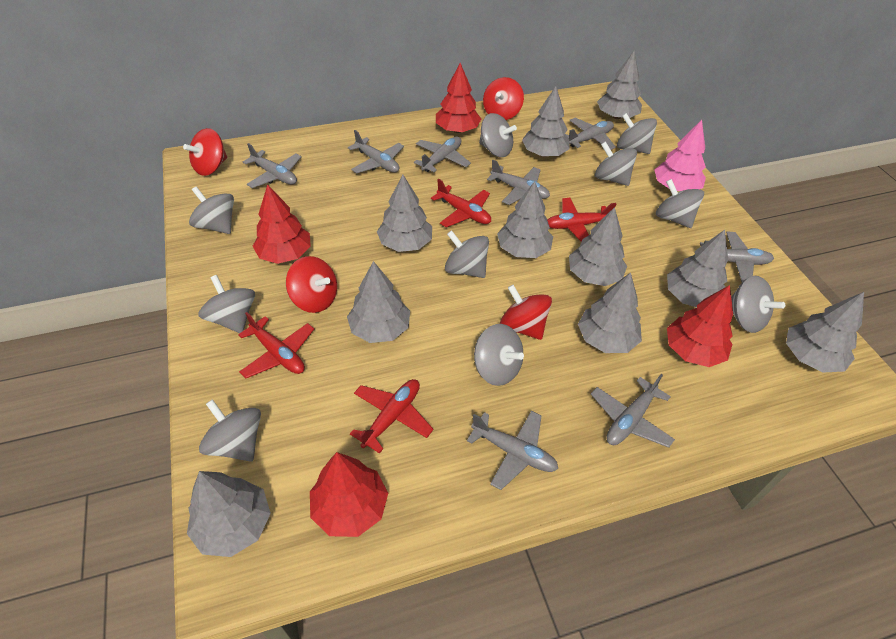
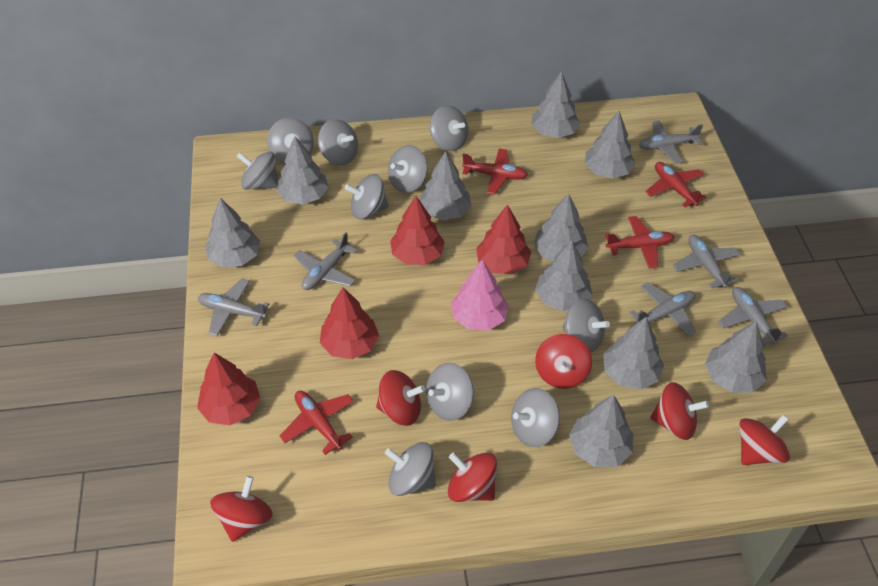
grey plane: [243,143,302,188] [348,130,404,174] [414,136,471,172] [467,411,558,490] [487,160,550,205] [565,118,616,150] [591,374,675,448] [700,231,774,282] = 8 -> [198,278,270,336] [294,233,357,290] [629,282,696,336] [639,120,703,164] [673,235,740,288] [718,287,788,345] = 6
red spinning top: [183,128,227,176] [286,256,337,313] [483,77,524,120] [500,285,552,340] = 4 -> [210,476,273,542] [376,370,425,426] [448,453,497,502] [535,334,592,389] [650,382,709,440] [739,415,790,465] = 6

